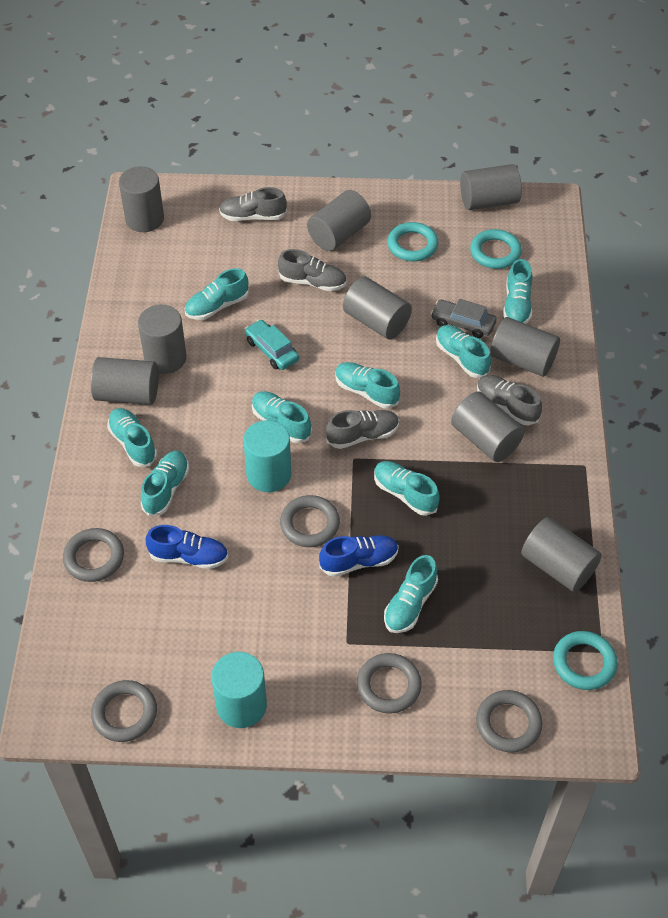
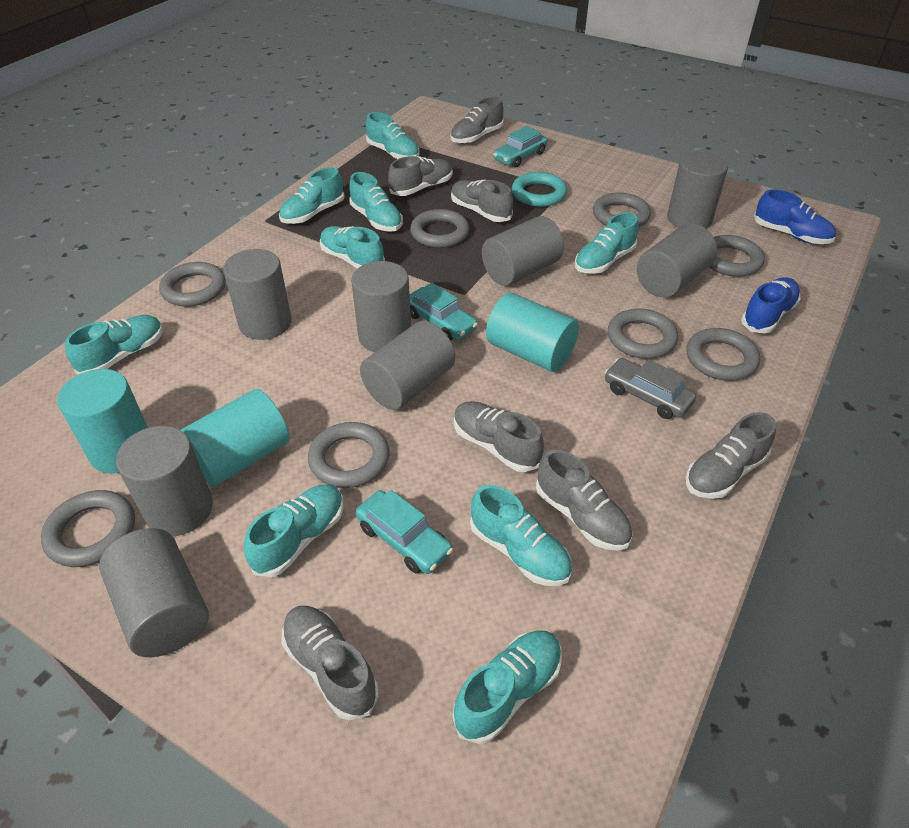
grey cylinder: [91,357,158,405] [119,166,164,232] [138,304,187,374] [307,190,371,251] [343,277,412,339] [451,391,525,462] [460,164,522,210] [490,317,560,377] [521,517,602,592] = 9 -> [99,528,209,657] [116,426,213,536] [223,249,292,340] [351,261,411,352] [360,321,455,410] [482,216,564,286] [637,224,717,297] [667,152,728,229] = 8
grey ring: [63,528,124,582] [91,680,157,742] [280,495,340,547] [357,653,422,714] [476,690,542,753] = 5 -> [41,490,135,567] [159,262,226,307] [308,422,390,488] [410,209,469,248] [593,193,651,227] [608,308,678,359] [686,328,760,381] [709,235,765,277] = 8
grey shoe: [219,187,287,221] [278,249,346,291] [326,410,399,449] [477,375,542,425] = 4 -> [282,606,379,720] [388,156,453,196] [450,97,504,144] [451,180,513,222] [454,401,544,472] [536,450,632,551] [686,412,776,499] = 7
turquoise car: [245,319,299,370] = 1 -> [356,490,453,574] [410,283,478,341] [493,126,547,168] = 3
turquoise cylinder: [211,652,267,728] [243,420,291,492] = 2 -> [57,369,148,473] [181,389,289,487] [486,293,579,372] = 3
turquoise ring: [387,222,438,261] [470,229,522,269] [553,631,618,690] = 3 -> [512,172,567,207] = 1

